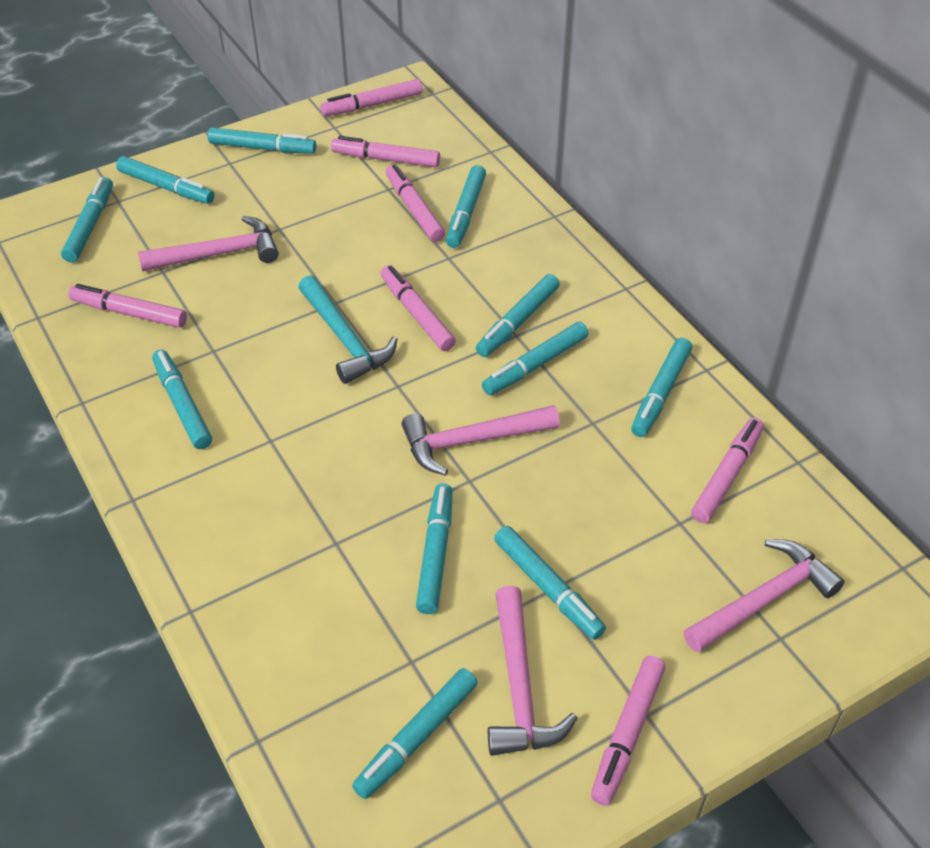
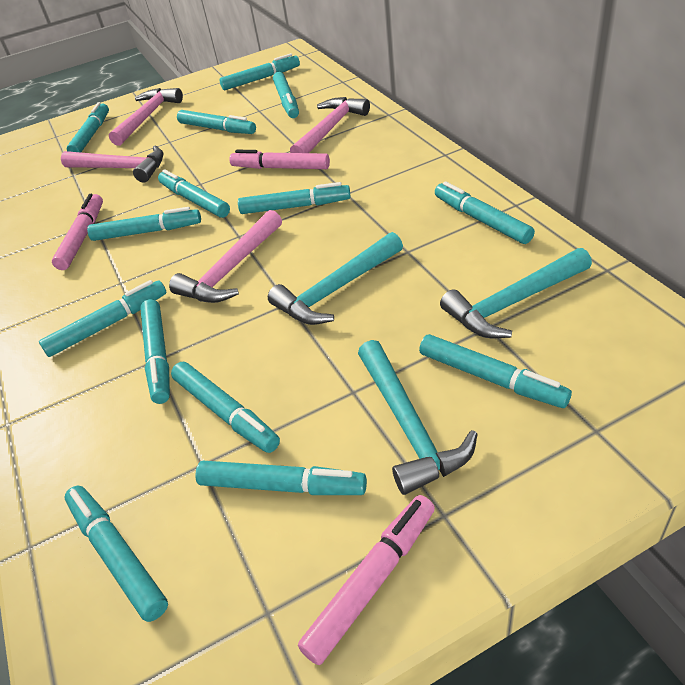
pink marker: [68,284,187,328] [320,79,423,116] [331,136,440,168] [381,265,456,351] [386,164,445,242] [591,656,665,806] [691,418,764,523] = 7 -> [52,194,103,270] [230,150,330,169] [298,495,435,665] = 3
turquoise hammer: [298,275,397,384] = 1 -> [268,232,403,325] [358,340,478,495] [440,248,592,338] = 3
turquoise marker: [61,177,113,263] [116,156,215,204] [152,350,212,449] [208,127,316,154] [352,668,478,799] [416,483,453,614] [446,165,486,248] [476,274,560,357] [482,322,589,395] [494,526,606,640] [631,338,692,437] = 11 -> [39,280,166,357] [65,485,168,622] [67,102,109,152] [87,207,201,241] [140,299,170,404] [158,169,230,218] [171,362,280,453] [177,110,256,134] [195,461,367,495] [220,53,300,90] [238,182,351,214] [273,72,299,118] [419,334,572,408] [435,181,535,244] = 14

